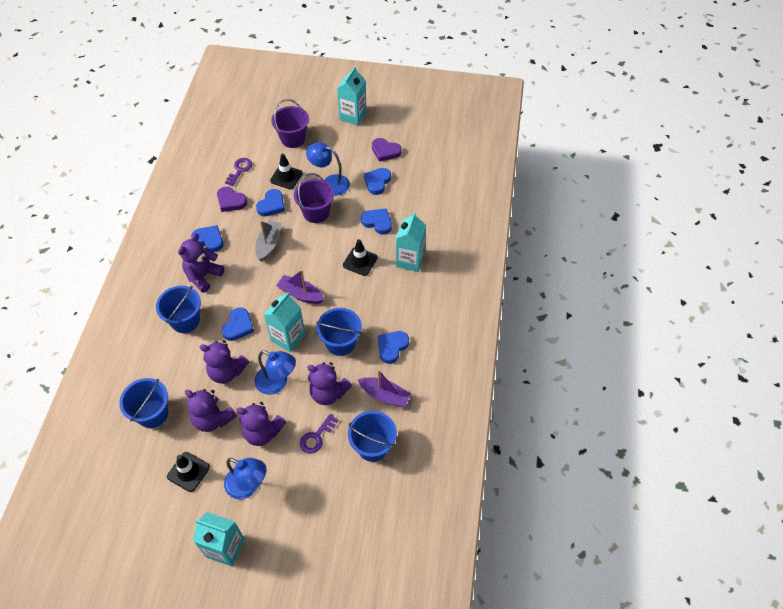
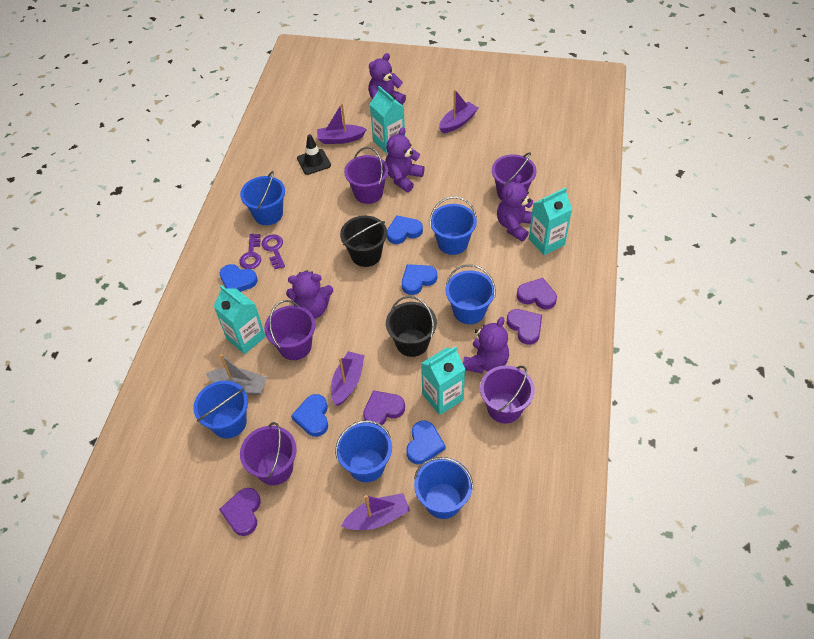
black bucket: none = 0 -> [340,216,387,267] [386,296,437,357] = 2
black traffic cone: [167,452,210,492] [270,154,303,189] [343,239,378,276] = 3 -> [297,134,331,175] = 1
blue bucket: [119,378,168,428] [156,286,201,333] [316,308,362,356] [348,411,397,462] = 4 -> [193,381,248,438] [240,171,285,225] [335,420,392,482] [414,457,473,519] [430,196,477,255] [445,264,496,324] = 6
blue heart: [191,225,223,252] [222,307,254,341] [256,189,285,216] [361,209,392,235] [364,168,391,195] [378,331,409,364] = 6 -> [220,264,258,292] [291,394,328,437] [387,215,423,244] [402,264,437,295] [407,420,446,464] = 5
blue lamp: [224,458,267,499] [255,350,296,395] [306,142,350,196] = 3 -> none = 0
purple boat: [276,270,325,304] [358,370,411,407] = 2 -> [317,103,367,144] [331,351,365,406] [341,493,410,530] [439,90,478,133] = 4
purple bucket: [271,99,309,148] [294,173,334,223] = 2 -> [240,422,297,485] [264,300,315,360] [344,147,388,204] [480,365,535,423] [492,152,537,200] = 5
purple heart: [217,187,247,212] [372,138,401,162] = 2 -> [219,488,261,536] [363,390,405,425] [507,309,542,345] [517,278,557,310] = 4

